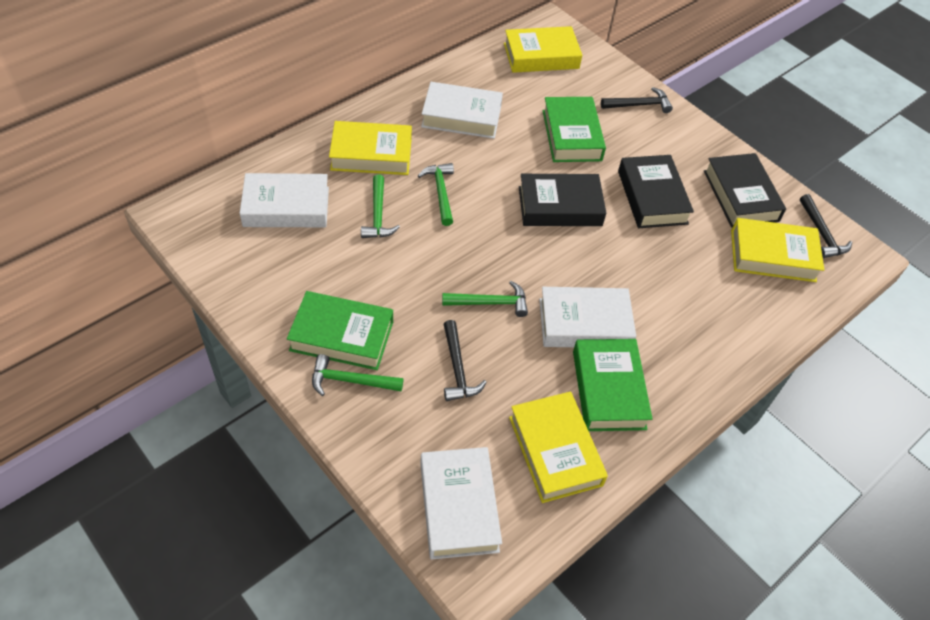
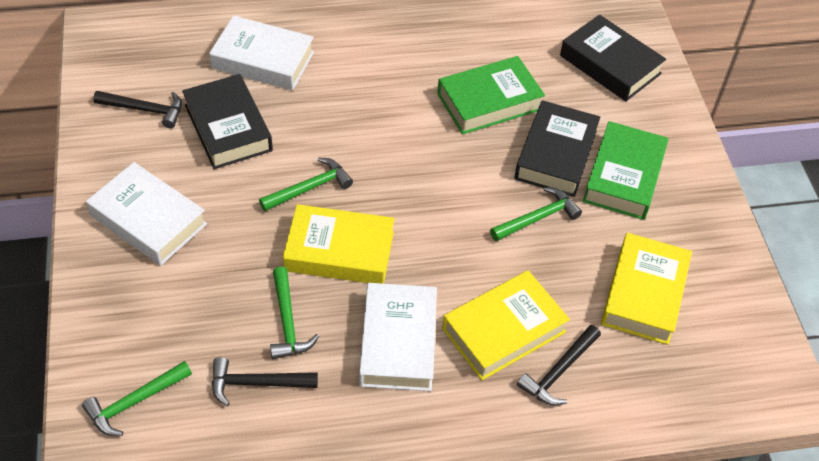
green book: [287,291,393,370] [543,97,606,162] [573,339,653,431] = 3 -> [437,56,545,134] [583,121,668,220] = 2
white book: [240,173,329,227] [420,447,502,560] [421,82,503,139] [539,287,636,347] = 4 -> [86,162,207,266] [209,15,314,90] [359,283,437,391] = 3
yellow book: [329,121,412,175] [504,26,582,73] [509,392,608,503] [731,218,824,282] = 4 -> [283,204,394,284] [442,270,570,380] [601,233,692,345] = 3

